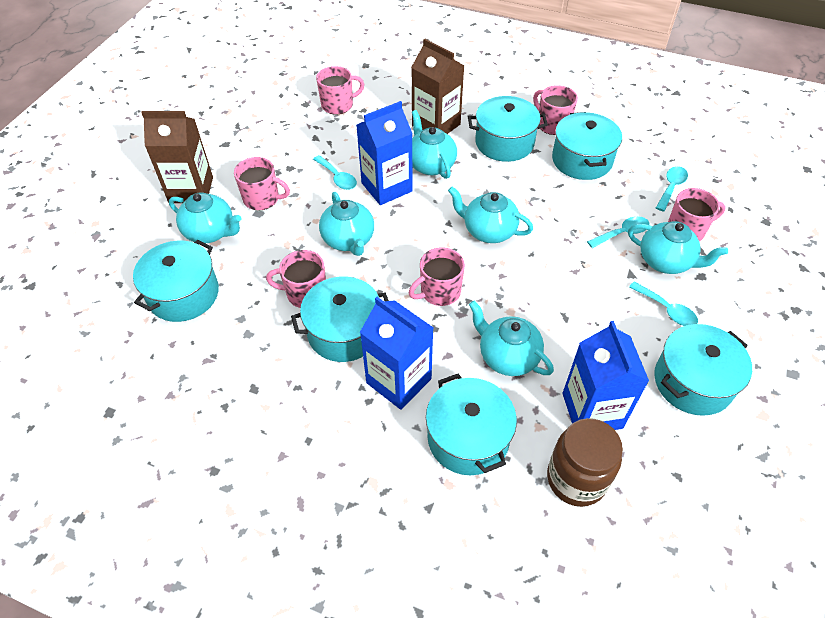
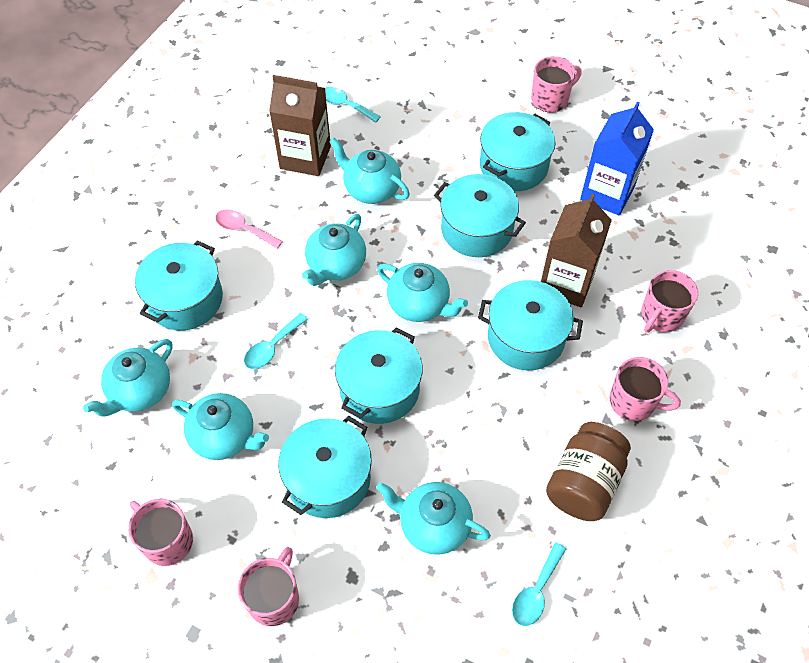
blue carton: [356,101,413,205] [360,297,434,410] [562,321,649,430] = 3 -> [580,102,654,216] = 1
pink mug: [234,157,290,210] [266,250,326,308] [316,66,364,115] [409,248,465,306] [533,85,578,135] [668,188,726,241] = 6 -> [128,499,193,566] [238,547,299,626] [531,56,582,113] [609,357,681,421] [641,270,698,333] = 5
pink spoon: none = 0 -> [215,209,283,249] = 1
turquoise spoon: [313,155,357,190] [587,216,650,248] [629,281,698,326] [656,166,688,212] = 4 -> [244,313,308,369] [325,87,381,123] [512,542,566,626] = 3

